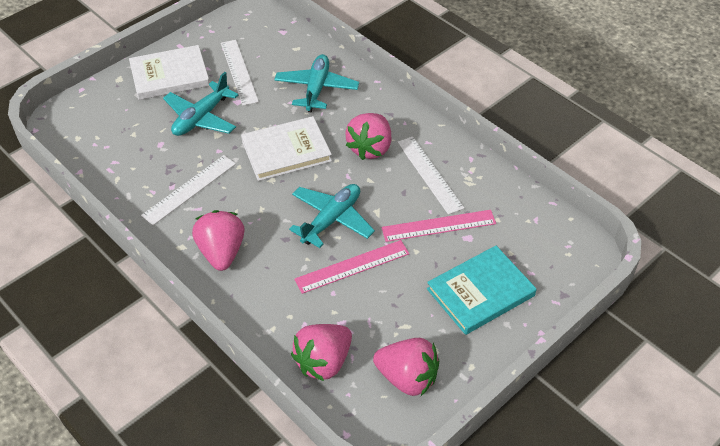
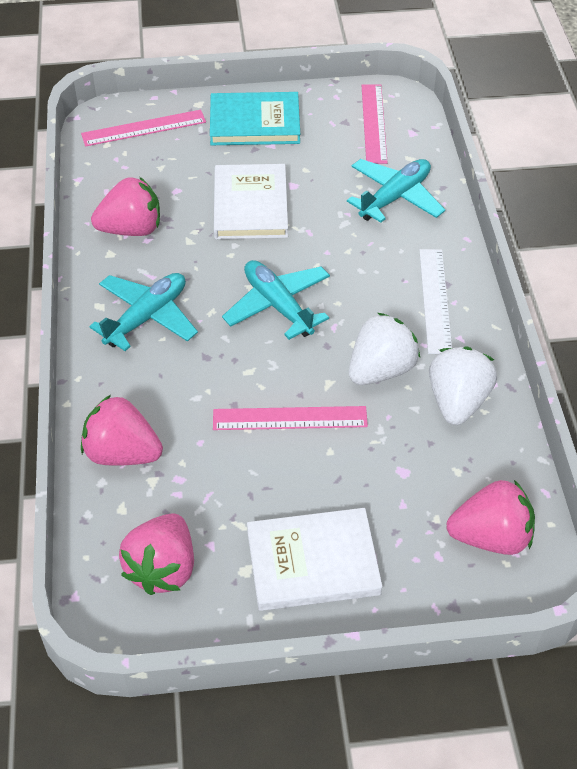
pink ruler: [294,240,409,294] [381,210,496,242] = 2 -> [81,110,206,147] [213,406,368,430] [362,84,388,164] = 3
white ruler: [141,155,236,225] [221,40,259,106] [397,136,464,215] = 3 -> [419,249,452,354] = 1
white strawberry: none = 0 -> [349,313,420,385] [429,347,497,425] = 2

